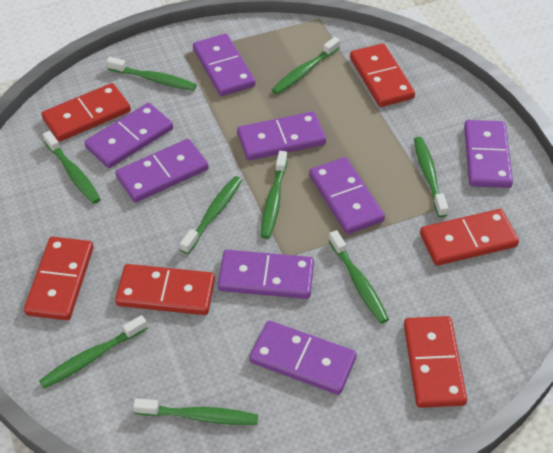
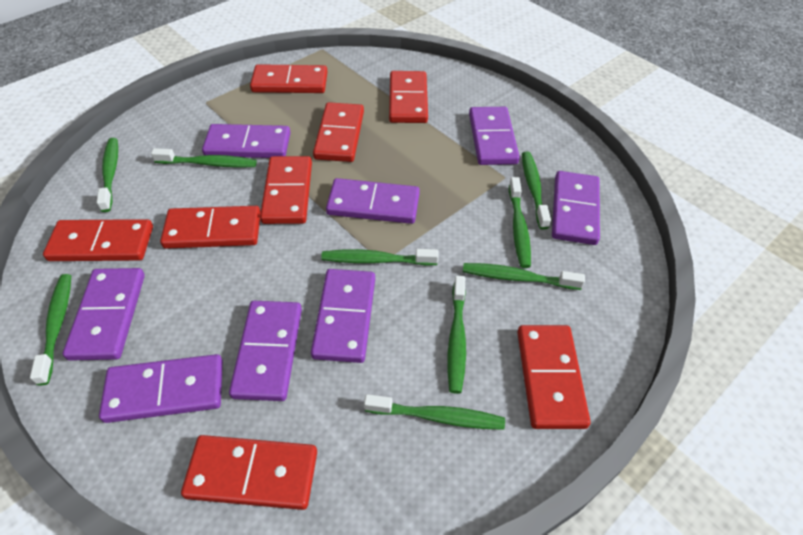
red domino: [24,237,93,320] [42,83,131,142] [115,264,215,315] [350,43,415,107] [404,316,467,408] [420,209,519,266] = 6 -> [43,219,153,261] [160,206,261,249] [181,435,317,510] [250,64,327,93] [260,156,312,224] [313,102,364,162] [389,71,428,123] [517,325,591,429] = 8

